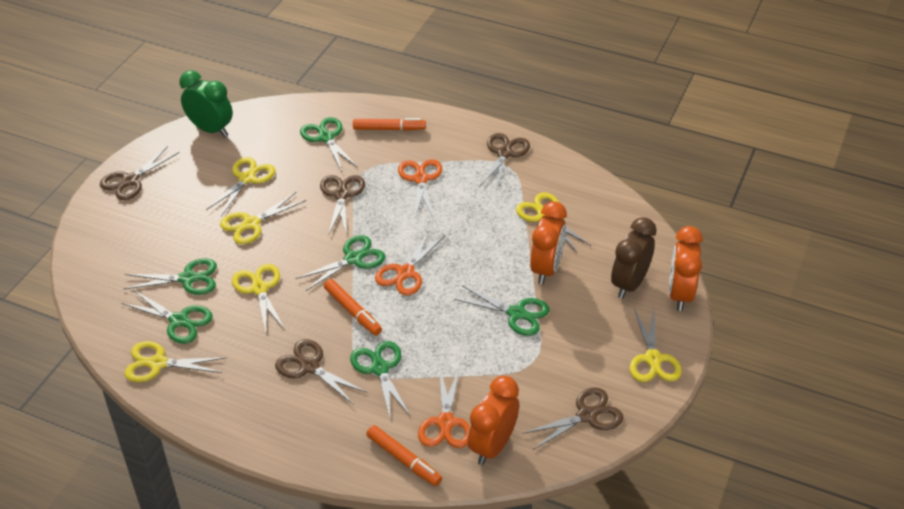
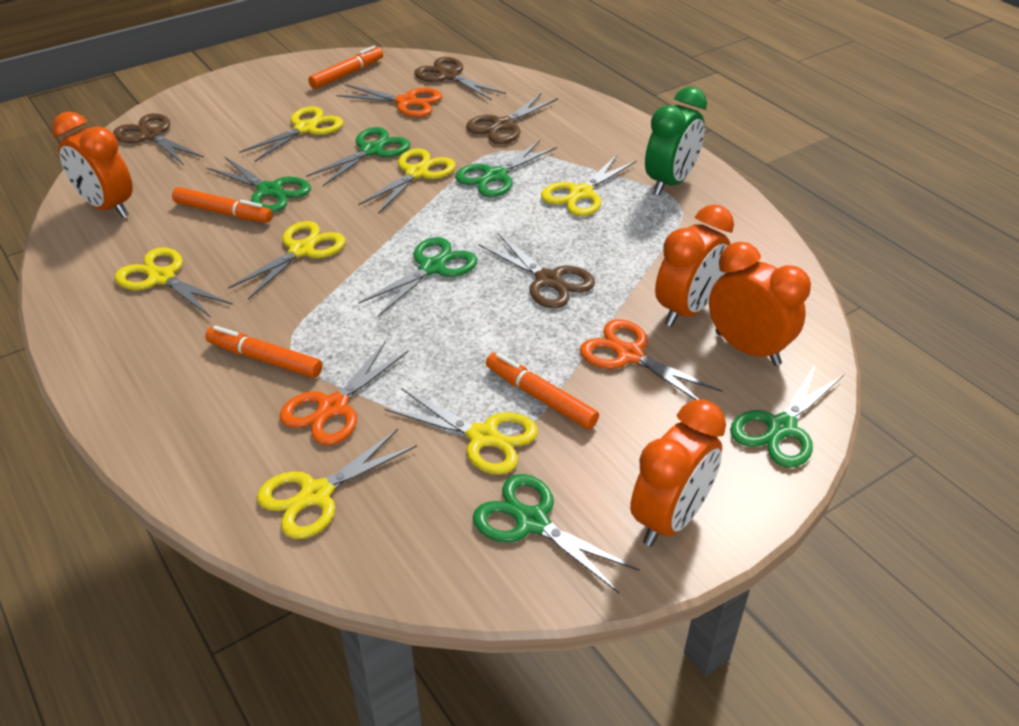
brown clock: [611,217,657,299] = 1 -> none = 0
brown scissors: [100,146,179,200] [275,339,367,405] [320,175,365,235] [480,133,530,191] [522,387,623,450] = 5 -> [113,113,204,165] [414,57,506,100] [466,93,558,144] [479,233,595,309] = 4
orange clock: [468,376,519,465] [530,201,567,284] [669,226,703,311] = 3 -> [52,111,133,218] [630,399,726,546] [655,204,734,327] [709,242,811,366] = 4
orange marker: [324,279,382,336] [353,118,426,131] [366,425,442,486] = 3 -> [172,187,273,223] [205,325,323,378] [308,46,383,89] [486,352,599,429] = 4
yellow scissors: [124,341,226,382] [206,157,275,216] [220,192,306,244] [232,264,285,332] [516,192,591,252] [629,308,682,382] = 6 -> [115,248,233,317] [228,221,346,300] [239,106,344,162] [257,429,417,539] [358,148,456,214] [385,388,538,475] [541,155,637,216] = 7

